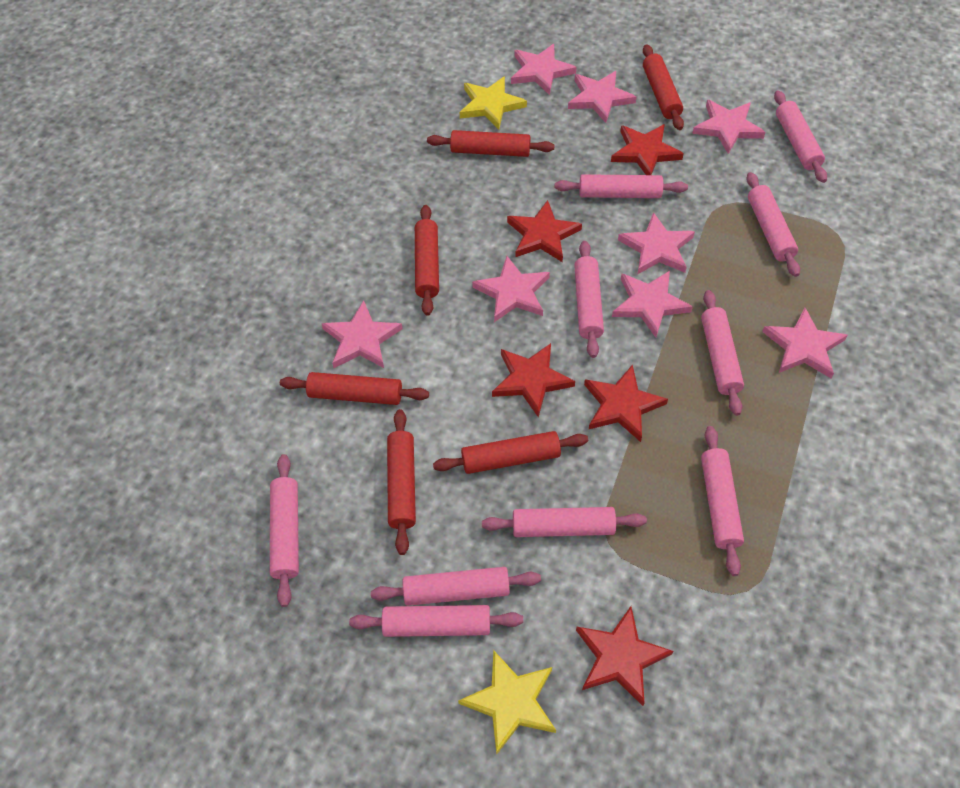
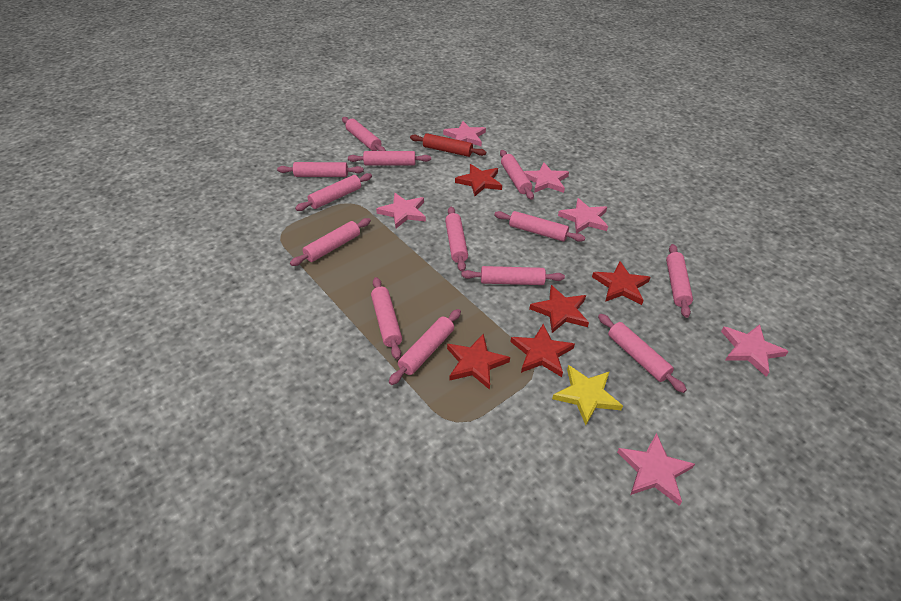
pink rolling pin: [270,454,299,607] [349,605,523,637] [371,567,541,606] [482,507,647,537] [555,174,688,198] [574,241,604,358] [701,290,744,416] [701,426,744,576] [746,172,800,277] [774,90,827,183] = 10 -> [277,162,364,177] [290,218,371,266] [295,173,372,211] [342,117,386,151] [348,151,431,166] [371,277,402,360] [389,309,461,385] [445,207,468,272] [461,266,565,285] [494,211,585,242] [500,150,534,200] [598,314,687,393] [666,244,693,318] = 13
pink star: [321,300,402,368] [472,256,550,322] [511,44,577,95] [568,71,636,123] [612,271,693,338] [618,212,695,274] [692,100,765,154] [762,308,848,378] = 8 -> [376,193,426,228] [443,121,486,146] [524,162,569,193] [558,198,608,233] [617,433,695,506] [721,324,789,377] = 6
red rolling pin: [280,372,429,405] [387,409,416,555] [415,205,439,316] [427,130,554,157] [433,431,588,474] [643,44,684,130] = 6 -> [410,133,486,157] = 1
yellow star: [458,650,556,755] [460,76,527,129] = 2 -> [552,365,623,425] = 1

